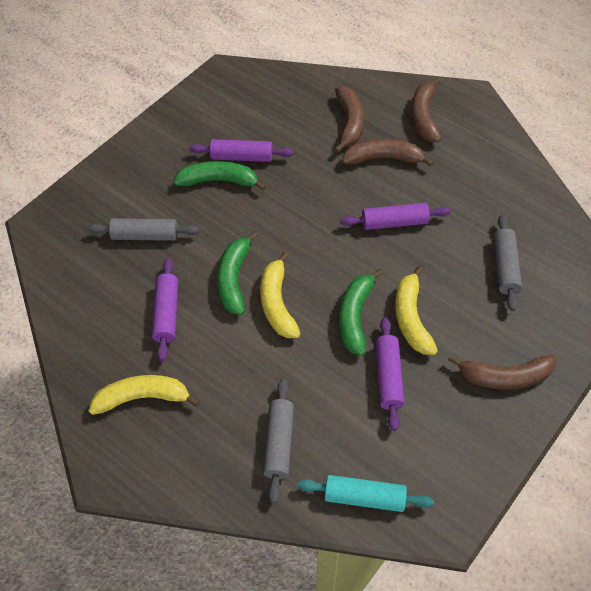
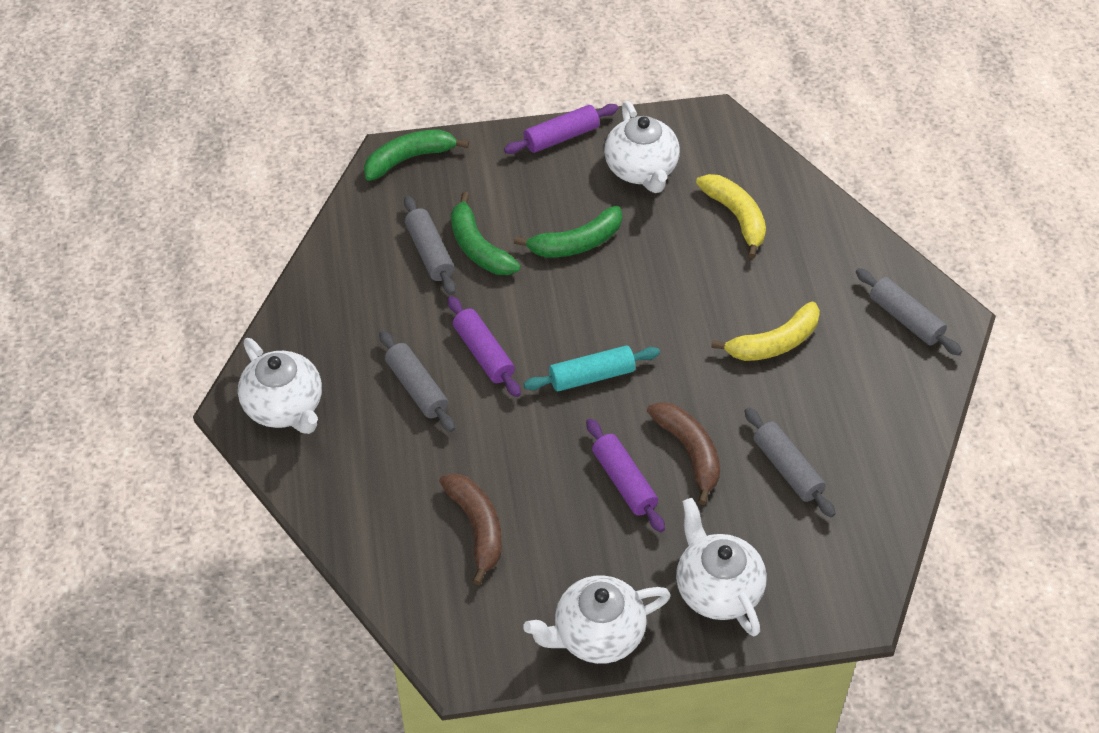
brown banana: [334,86,364,153] [342,139,434,167] [411,77,441,142] [448,355,556,390] = 4 -> [439,473,502,585] [647,402,720,505] = 2
grey rolling pin: [88,218,199,241] [263,379,294,503] [493,215,522,311] = 3 -> [379,330,455,432] [404,196,456,295] [745,407,836,517] [856,268,962,356] = 4
purple rolling pin: [152,258,178,361] [189,139,293,162] [341,203,451,230] [375,317,405,431] = 4 -> [448,296,521,397] [504,104,618,154] [586,419,665,532] = 3
white teapot: none = 0 -> [238,338,322,434] [523,576,671,664] [604,101,680,193] [676,498,767,636] = 4
yellow banana: [88,375,200,415] [260,252,301,338] [395,266,438,355] = 3 -> [696,174,766,259] [711,302,820,361] = 2

